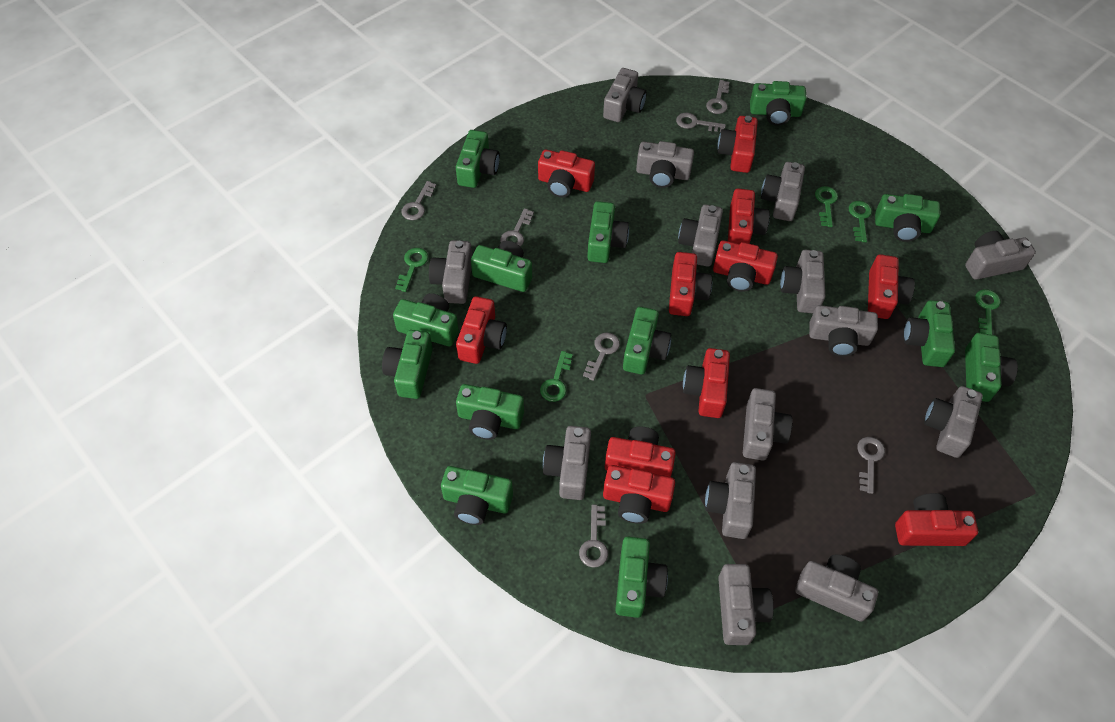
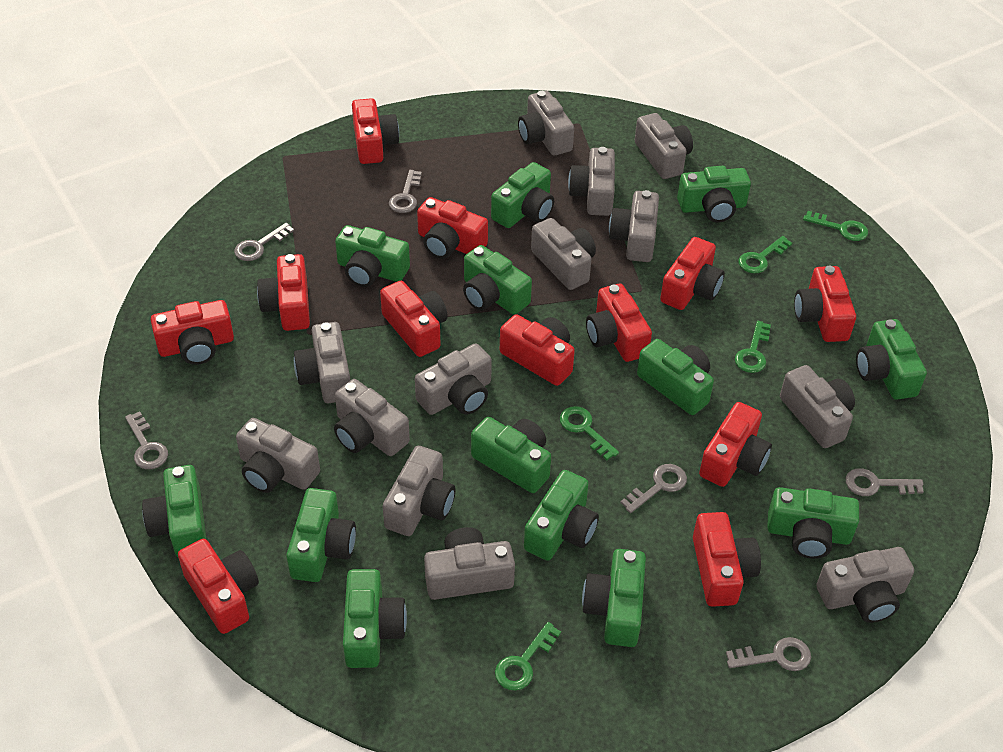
grey camera: [429,240,472,304] [543,426,591,500] [603,68,647,122] [636,141,694,188] [678,205,723,267] [705,462,756,539] [718,564,774,645] [743,388,792,461] [761,162,805,221] [780,250,825,313] [795,555,878,622] [809,305,878,356] [924,386,983,458] [965,231,1036,280] = 14 -> [236,418,320,493] [294,322,350,403] [334,379,410,456] [383,446,455,536] [415,343,492,415] [424,527,515,600] [518,91,574,155] [531,218,596,290] [568,147,615,216] [609,190,659,262] [635,113,693,179] [780,365,855,448] [816,547,914,623] = 13
grey key: [401,181,436,220] [500,208,534,246] [579,504,608,568] [583,333,620,381] [676,113,726,132] [706,80,729,114] [857,437,885,494] = 7 -> [125,412,168,469] [234,223,294,261] [389,170,422,213] [620,464,687,513] [726,637,811,671] [846,468,924,496] = 6
red camera: [456,296,507,364] [538,149,595,197] [603,465,675,524] [605,427,676,477] [669,252,712,316] [683,348,730,418] [713,240,778,292] [717,116,758,173] [728,188,770,244] [868,254,915,319] [895,493,978,546] = 11 -> [151,300,234,365] [178,539,259,634] [257,254,310,331] [352,98,399,164] [380,281,448,357] [417,197,488,259] [500,314,575,386] [586,284,652,362] [660,237,725,310] [693,512,761,607] [699,402,772,487] [794,266,856,342] = 12

